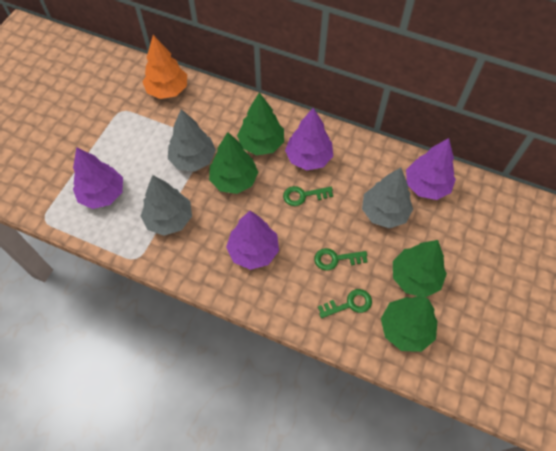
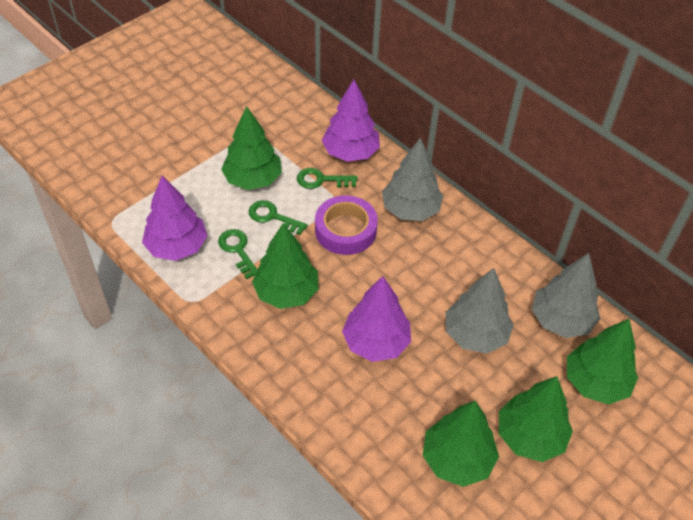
green tree: [209,132,258,194] [237,92,284,155] [381,296,438,352] [393,240,447,298] = 4 -> [221,106,282,190] [252,223,319,309] [423,401,499,487] [499,376,573,462] [567,319,638,405] = 5
orange tree: [143,35,187,99] = 1 -> none = 0
purple tape: none = 0 -> [315,195,378,255] = 1
purple tree: [73,147,123,209] [226,211,279,270] [285,108,333,170] [406,138,456,200] = 4 -> [142,176,207,261] [322,79,380,162] [342,276,411,362] = 3

